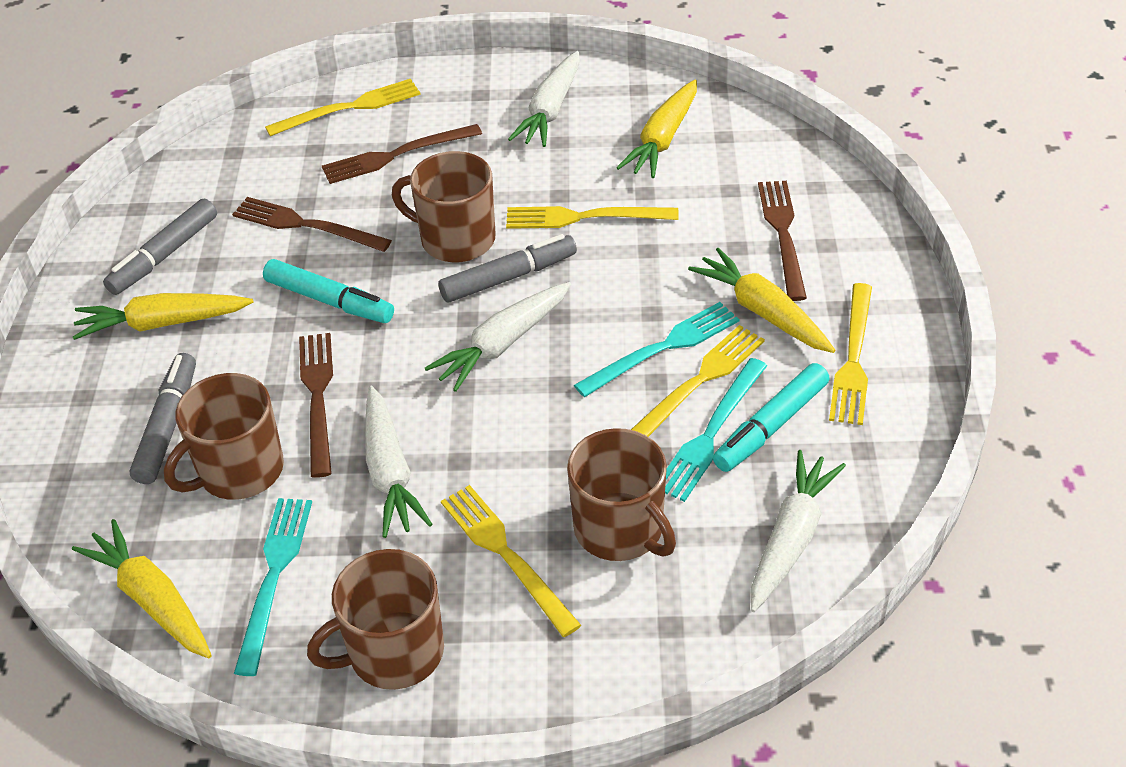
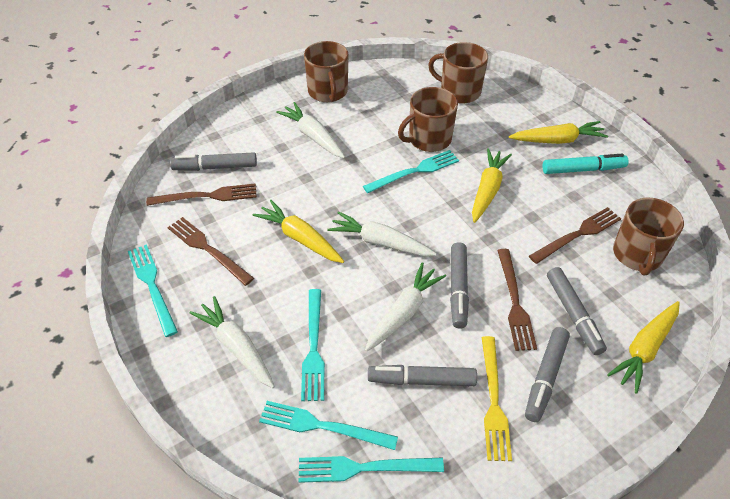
grey marker: [103,199,217,295] [129,353,196,484] [438,234,577,303] = 3 -> [170,152,257,171] [368,365,477,386] [450,242,469,329] [525,327,570,422] [547,267,607,355] = 5
turquoise fork: [234,498,312,676] [574,302,740,397] [665,358,767,502] = 3 -> [128,244,178,337] [259,401,398,450] [298,456,444,483] [301,289,325,401] [363,150,459,193] = 5
turquoise marker: [263,259,394,323] [713,363,829,472] = 2 -> [543,154,628,174] = 1
yellow fork: [265,79,421,136] [441,485,581,637] [506,206,679,229] [631,325,765,437] [829,283,872,425] = 5 -> [481,336,512,461] = 1

